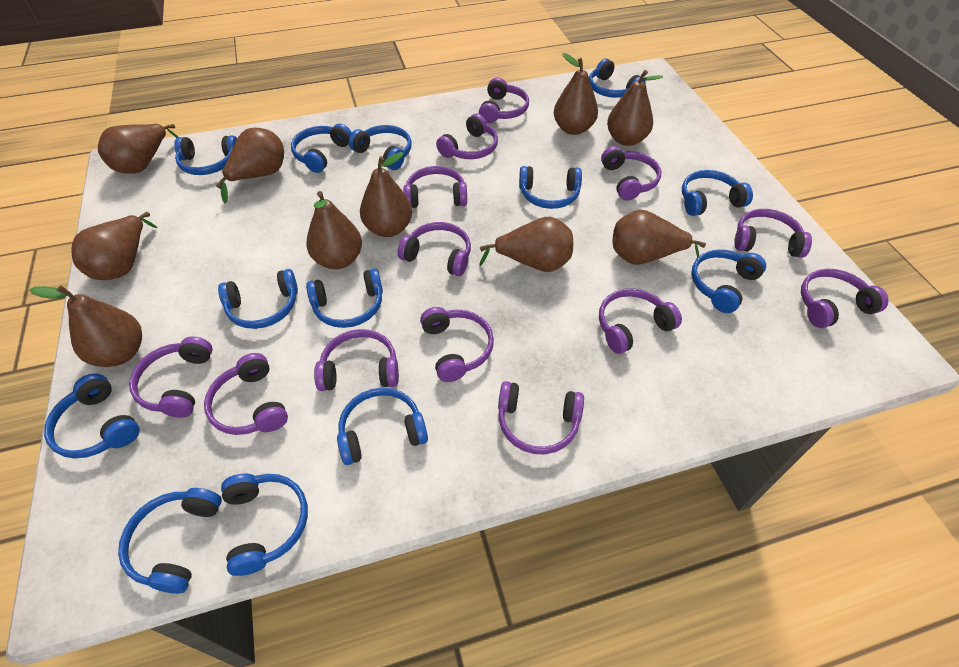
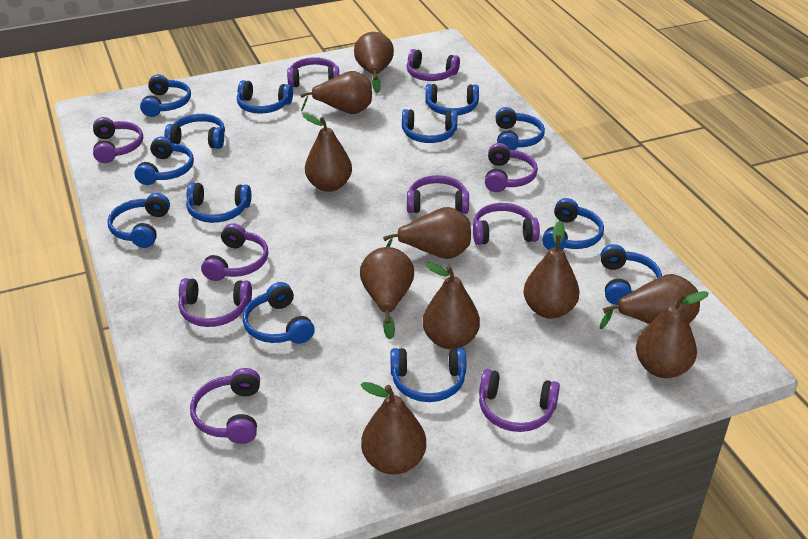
purple headphones: [129,336,212,418] [204,353,288,435] [314,329,399,391] [398,222,471,276] [403,166,467,208] [420,307,494,382] [436,114,498,159] [479,78,529,123] [498,381,584,454] [599,288,682,354] [601,146,661,201] [734,209,812,258] [801,269,888,328] = 13 -> [93,117,143,163] [179,278,252,327] [190,368,260,444] [201,223,268,281] [287,57,339,87] [407,49,460,81] [407,175,469,214] [473,203,540,245] [479,369,560,432] [485,143,538,192] = 10

